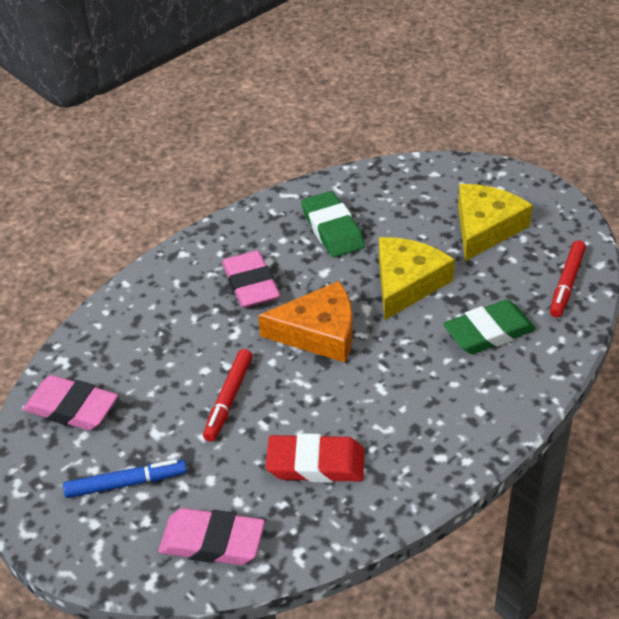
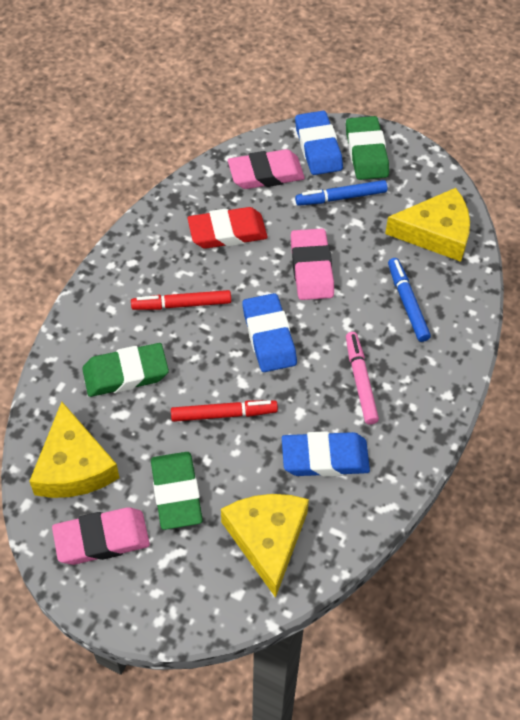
blue eraser: none = 0 -> [242,293,297,372] [282,431,370,477] [295,111,343,175] = 3
blue marker: [63,459,187,498] = 1 -> [295,180,388,206] [388,258,431,342] = 2
green eraser: [301,191,365,258] [443,300,536,354] = 2 -> [82,343,169,397] [151,452,203,530] [346,116,389,180] = 3
orange cheese: [258,281,353,363] = 1 -> none = 0
pink marker: none = 0 -> [346,332,379,425] = 1
yellow cheese: [379,237,455,320] [458,184,533,261] = 2 -> [29,402,119,498] [221,494,309,598] [385,188,470,262] = 3

